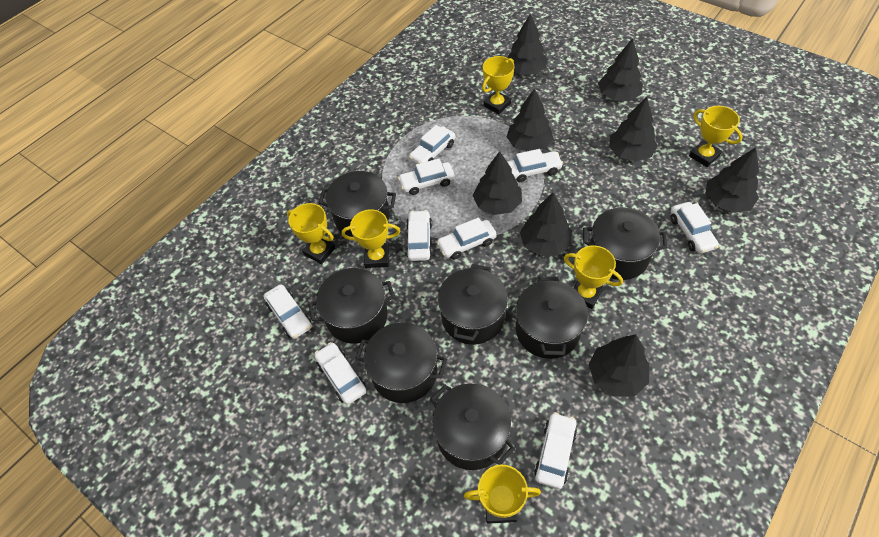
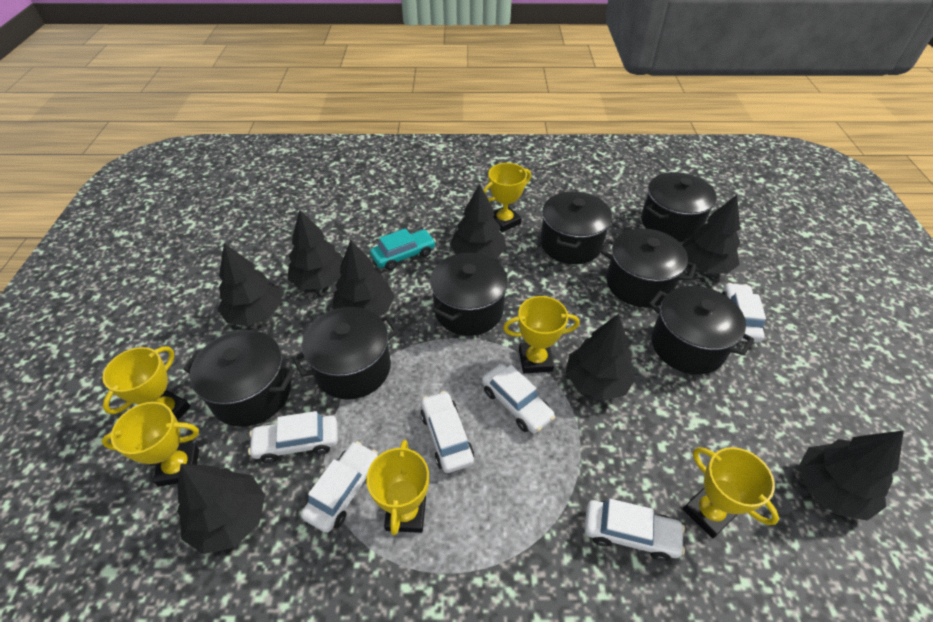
turquoise car: none = 0 -> [370,228,436,270] = 1
white car: [264,284,312,339] [314,342,366,405] [398,159,455,195] [406,210,433,261] [409,125,455,164] [436,218,497,259] [508,149,563,182] [534,412,577,489] [670,202,719,254] = 9 -> [248,411,338,463] [301,441,378,533] [420,391,474,473] [482,364,555,434] [584,499,685,561] [722,283,766,342] = 6

